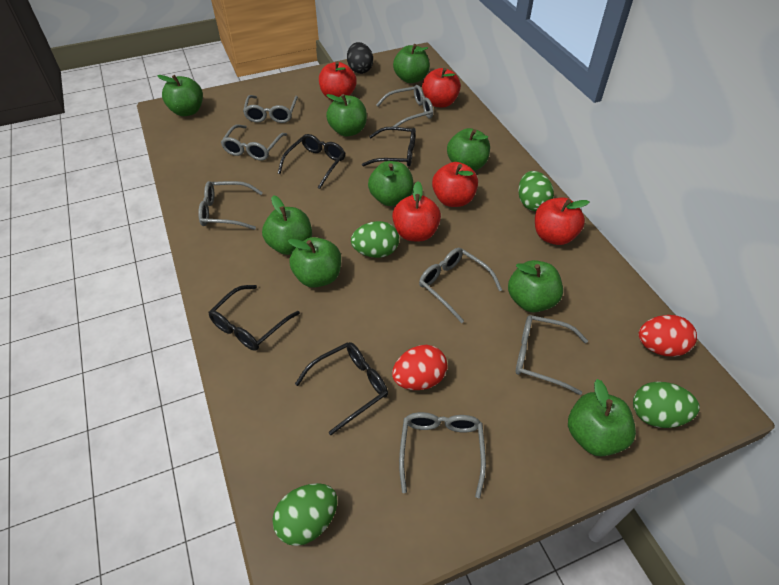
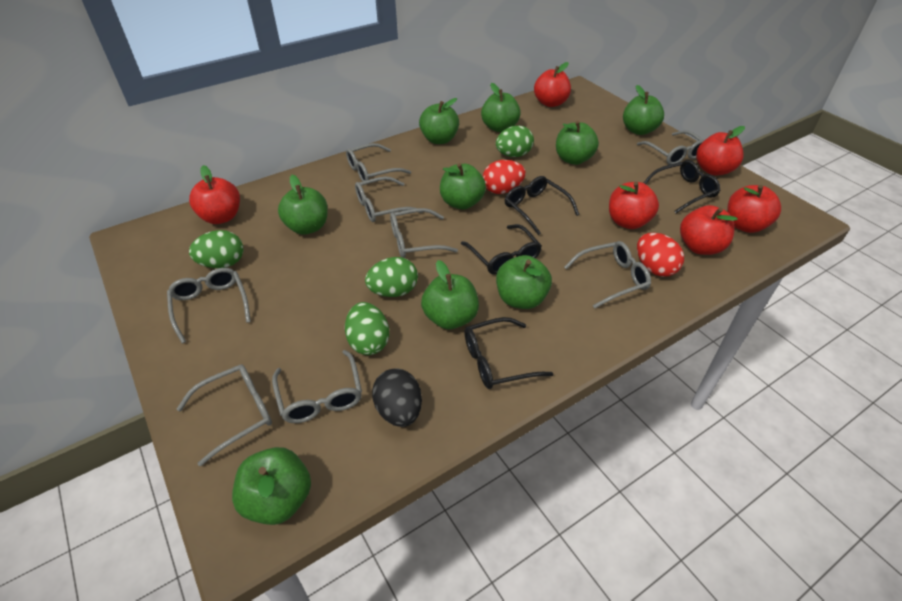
grey glasses: [198,181,263,230] [221,124,287,161] [243,95,298,123] [376,85,433,127] [399,412,486,498] [419,248,502,323] [516,315,588,395] = 7 -> [167,268,251,343] [177,364,272,466] [272,350,362,423] [346,143,411,182] [355,176,423,222] [390,208,458,258] [564,241,651,308] [637,130,704,165] = 8
red apple: [319,61,357,101] [392,181,441,241] [422,68,461,107] [432,162,478,207] [535,198,590,245] = 5 -> [189,165,240,224] [534,62,571,107] [609,182,659,229] [680,205,738,255] [696,126,745,175] [727,185,781,233] = 6

